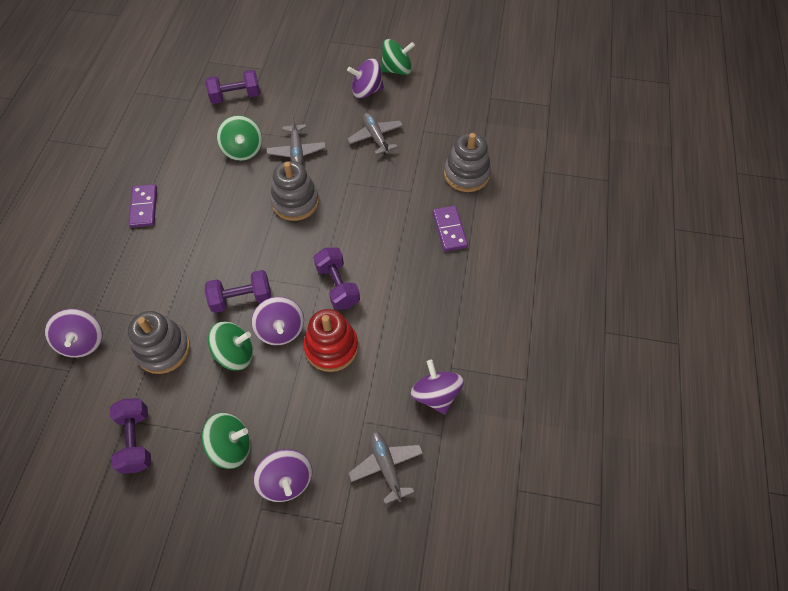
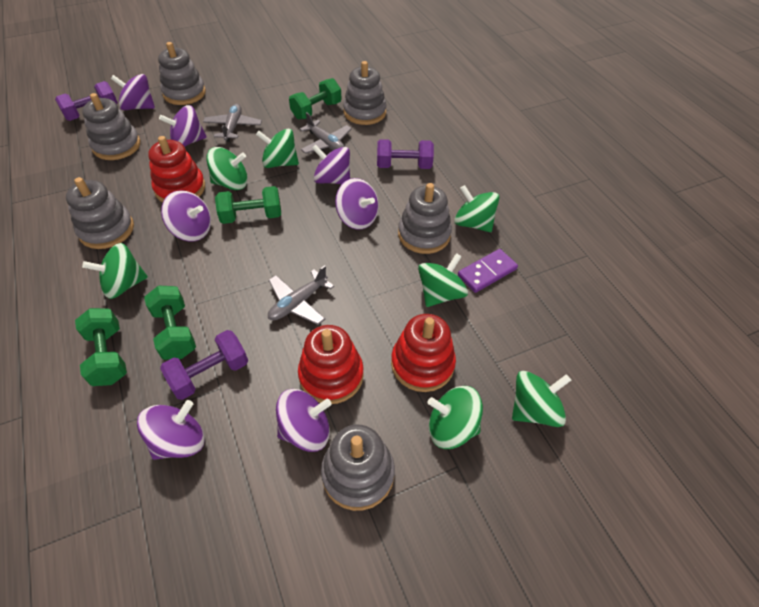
green dumbbell: none = 0 -> [75,308,127,386] [144,285,196,360] [215,186,281,224] [289,78,342,119] = 4
green spinning top: [201,413,250,469] [208,322,253,371] [217,115,262,161] [381,39,415,75] = 4 -> [82,243,148,299] [206,147,248,190] [256,129,299,168] [418,253,468,307] [428,386,483,449] [454,185,500,232] [512,371,571,427] = 7
grey stacking toy: [128,311,190,374] [270,161,319,221] [444,133,491,192] = 3 -> [66,177,134,249] [82,93,140,160] [158,42,206,105] [321,425,395,511] [343,61,387,125] [398,183,452,254] = 6
purple domino: [128,184,157,227] [433,206,468,251] = 2 -> [458,249,518,293] = 1
purple dumbbell: [110,398,151,474] [205,70,260,104] [205,270,271,313] [314,247,360,310] = 4 -> [55,81,118,121] [160,330,248,400] [377,139,434,169] = 3
purple spinning top: [45,309,102,358] [251,297,304,345] [253,449,312,502] [347,58,384,99] [411,360,464,414] = 5 -> [111,74,155,110] [137,400,205,460] [159,105,207,147] [161,190,211,241] [276,389,332,452] [312,145,350,184] [335,178,379,229] = 7
red stacking toy: [303,309,359,372] = 1 -> [148,136,205,202] [298,325,364,404] [391,314,456,392] = 3

